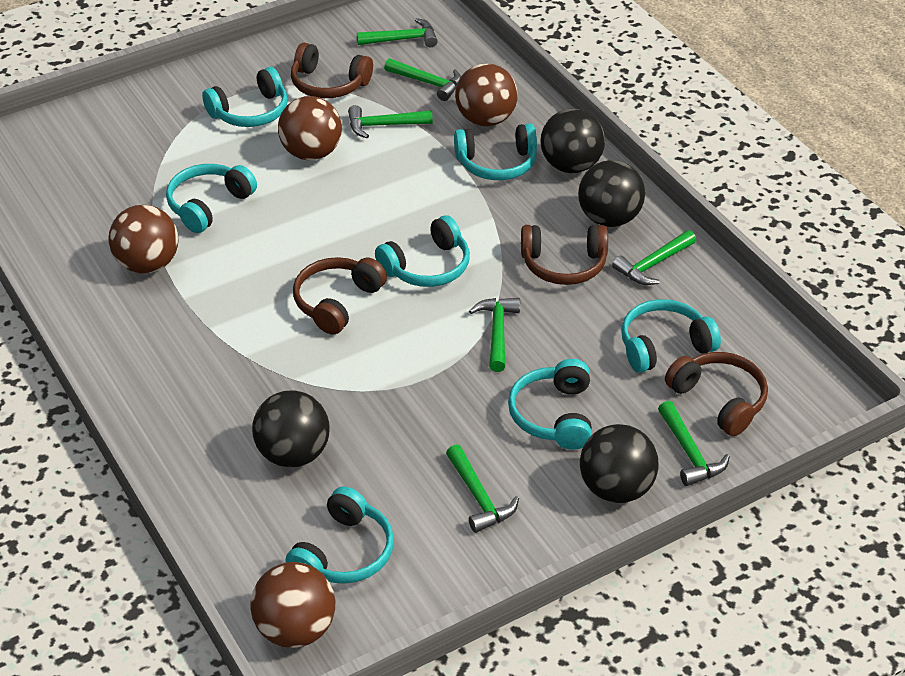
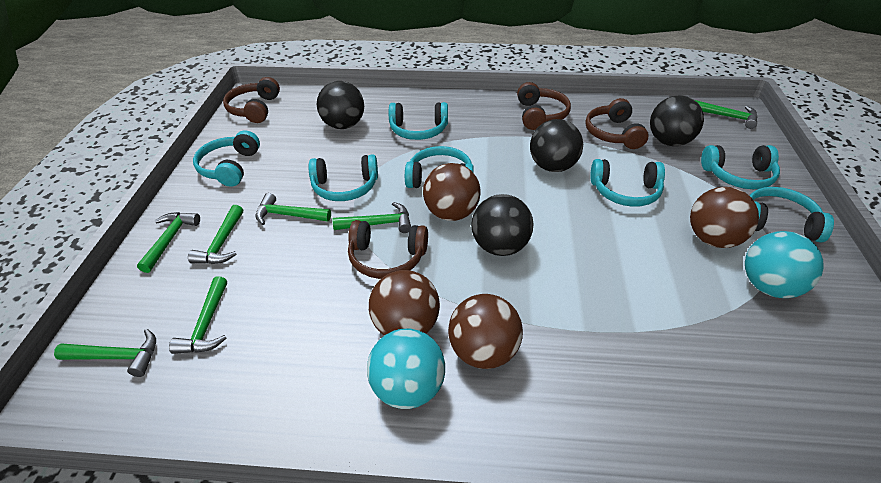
turquoise ball: none = 0 -> [367,329,445,409] [745,231,824,298] = 2

